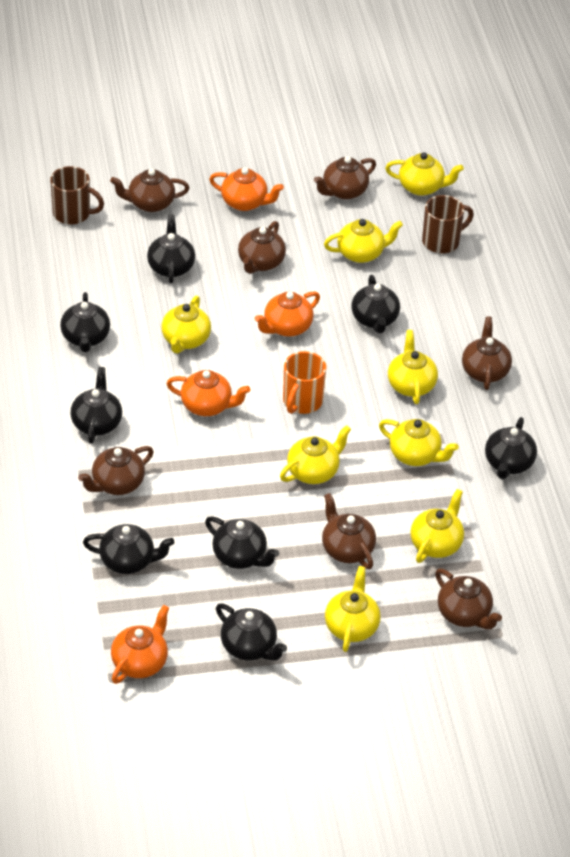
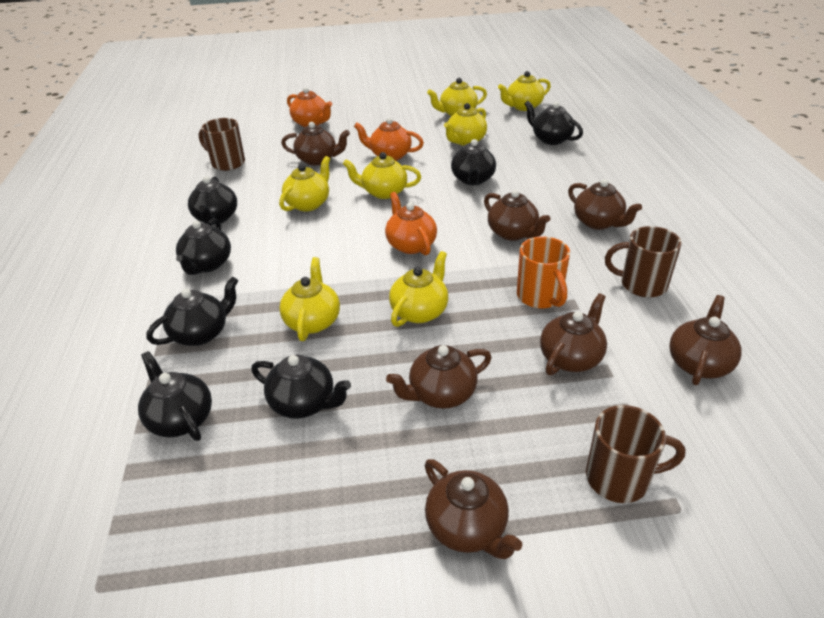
black teapot: [60,292,110,352] [70,367,122,444] [83,524,174,574] [147,214,195,284] [205,516,279,569] [216,603,287,661] [351,275,400,333] [485,417,537,479] = 8 -> [138,351,212,441] [146,276,238,346] [176,218,231,275] [188,176,237,225] [251,355,351,419] [451,139,496,185] [525,101,583,145] = 7
brown mug: [50,166,104,225] [422,195,474,254] = 2 -> [199,118,245,171] [586,405,685,503] [605,226,682,298] = 3
orange teapot: [111,605,169,684] [166,370,250,416] [209,167,284,211] [254,291,320,337] = 4 -> [287,87,332,127] [354,118,424,161] [385,192,437,255] = 3
yellow teapot: [161,296,211,354] [280,425,351,484] [324,219,403,263] [325,566,381,652] [379,419,459,466] [385,152,464,196] [388,330,438,404] [410,489,464,563] = 8 -> [279,156,330,212] [279,257,340,341] [343,152,421,199] [389,251,448,327] [427,78,487,116] [444,103,487,146] [498,71,551,111] = 7

